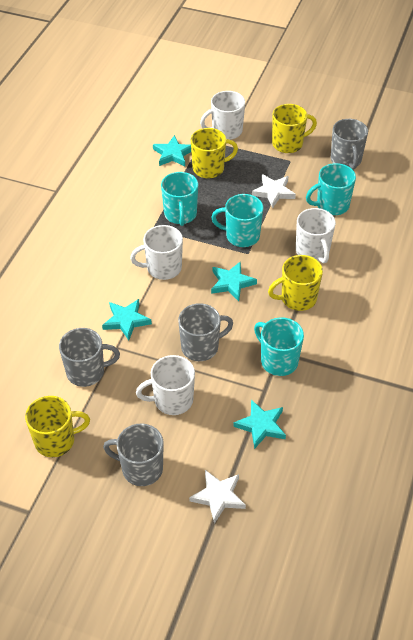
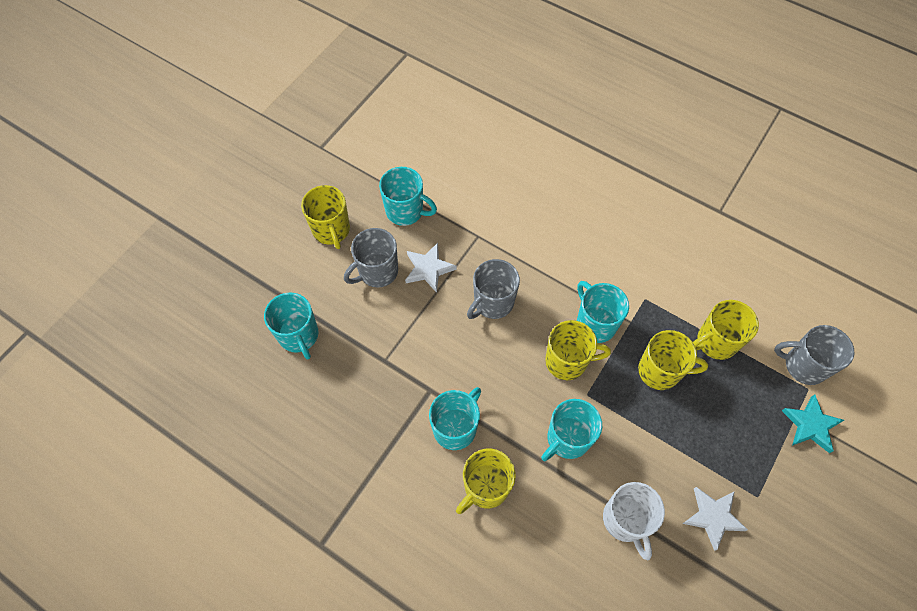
grey mug: [59,328,120,387] [103,424,163,486] [178,303,233,361] [331,119,368,169] = 4 -> [344,228,398,288] [467,259,520,319] [774,325,855,385] = 3
turquoise mug: [161,172,198,226] [211,194,263,247] [254,317,304,376] [306,163,356,215] = 4 -> [264,293,318,360] [379,167,437,226] [429,387,481,450] [541,399,602,461] [577,281,629,343] = 5
turquoise star: [102,299,152,340] [153,135,191,166] [211,262,257,301] [233,400,286,449] = 4 -> [782,395,844,453] = 1
white mug: [130,225,183,280] [136,355,195,415] [200,91,245,140] [296,208,336,263] = 4 -> [603,482,665,560] = 1
yellow mug: [25,396,90,457] [191,128,238,178] [268,255,323,311] [272,104,317,153] = 4 -> [301,185,350,249] [456,449,516,514] [545,320,611,380] [638,330,708,390] [693,300,759,360] = 5

